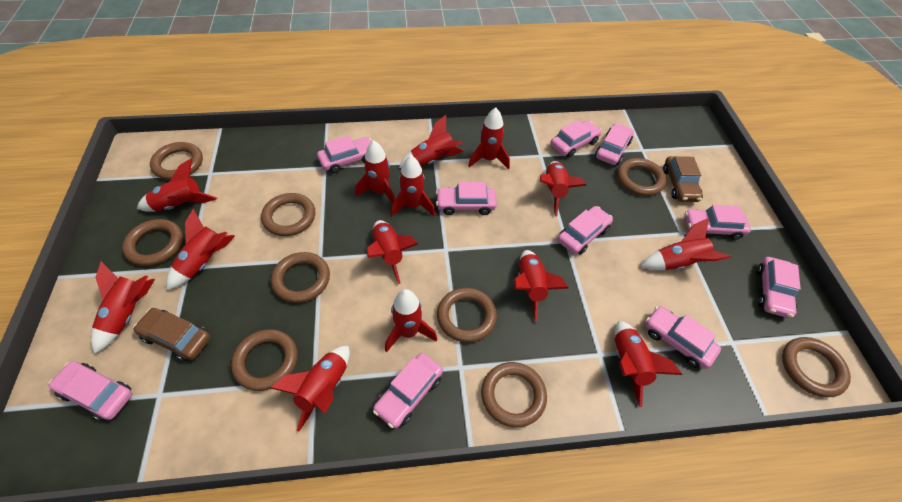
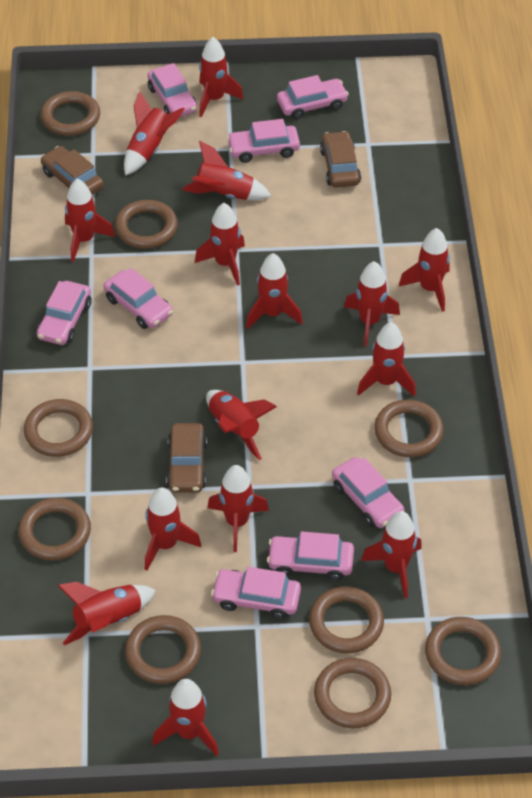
brown car: [133,308,211,361] [663,156,703,202] = 2 -> [41,146,104,195] [166,423,207,493] [320,131,361,188] = 3
pink car: [48,361,133,421] [317,135,372,173] [373,353,443,429] [436,182,497,215] [550,120,602,158] [557,206,613,255] [595,123,634,165] [645,306,721,369] [684,205,751,240] [757,257,801,318] = 10 -> [37,281,91,345] [103,268,173,329] [148,63,197,117] [211,567,301,619] [227,119,300,163] [267,531,354,581] [277,75,349,120] [332,457,405,528] = 8
red rocket: [91,261,155,354] [137,159,217,212] [166,209,235,290] [271,346,350,431] [355,140,395,204] [367,220,418,284] [385,289,437,352] [390,155,435,217] [399,115,464,168] [468,107,510,169] [514,250,569,322] [540,161,587,216] [615,321,682,407] [641,218,732,270] = 14 -> [57,582,156,645] [65,179,115,262] [124,91,184,176] [145,487,201,571] [152,679,219,756] [182,141,271,200] [195,203,245,286] [199,37,244,117] [206,390,277,460] [207,465,269,552] [246,253,303,329] [344,261,400,347] [357,322,416,397] [361,511,422,598] [399,228,450,312] = 15

